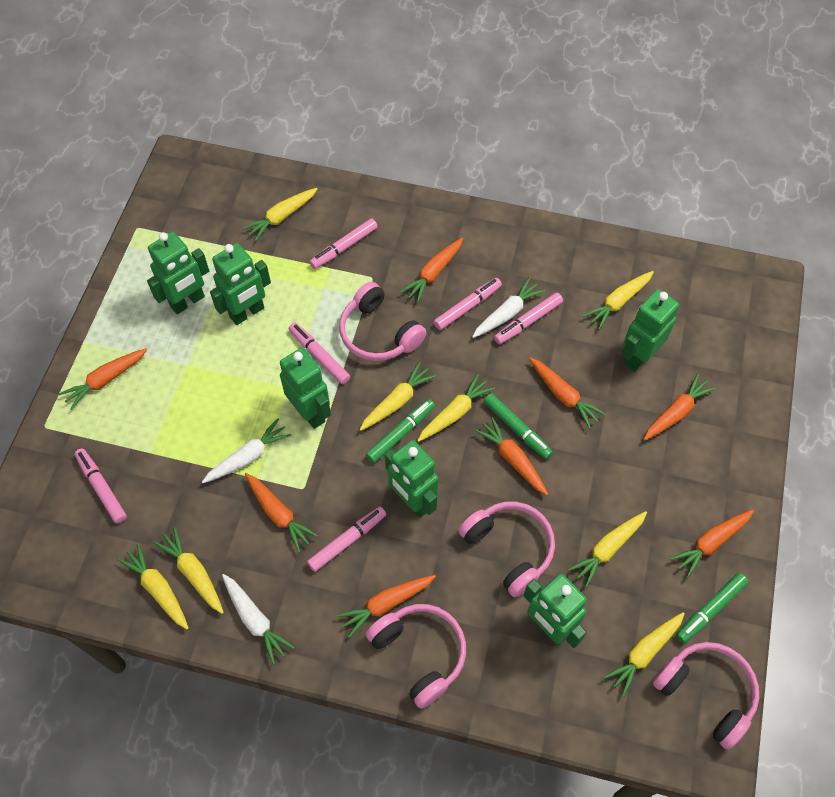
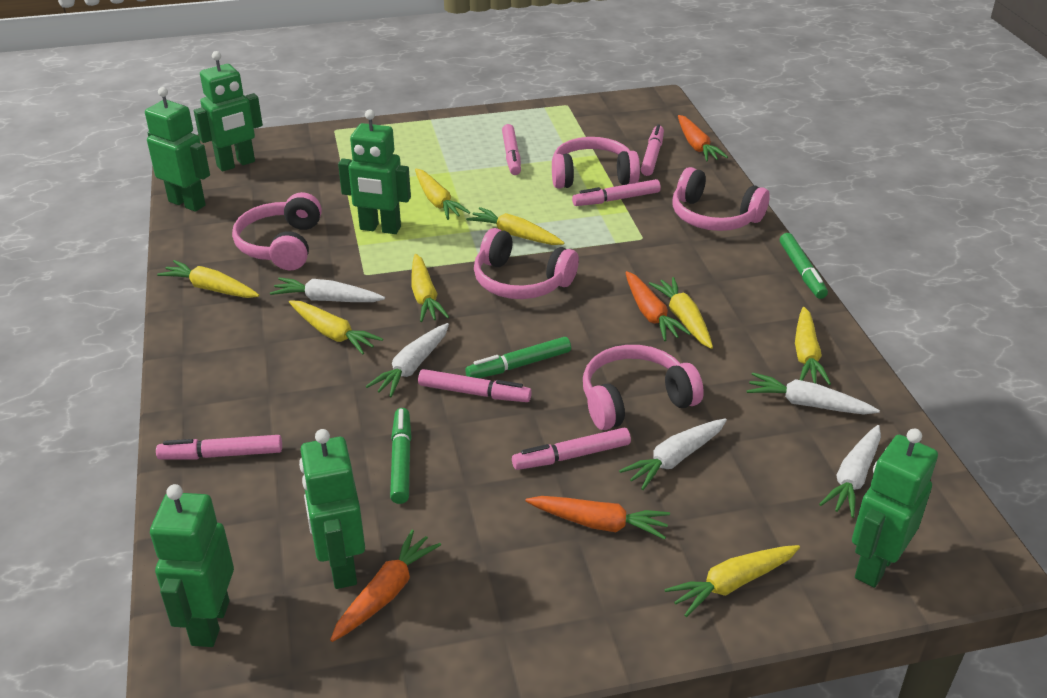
orange carrot: [59,348,147,410] [245,473,318,552] [336,575,436,638] [400,238,463,303] [474,417,548,495] [529,357,606,429] [643,373,716,441] [670,510,754,578] = 8 -> [330,530,441,642] [525,496,670,540] [625,271,691,341] [678,115,728,162] = 4
pink headphones: [339,282,426,361] [366,604,466,709] [458,502,555,597] [653,642,759,750] = 4 -> [232,192,322,270] [474,228,579,299] [552,137,640,188] [583,345,704,430] [672,167,770,231] = 5
white carrot: [202,419,292,483] [222,574,295,665] [472,277,545,338] = 3 -> [270,277,385,302] [366,323,449,397] [619,418,727,490] [747,372,880,414] [819,425,881,518] = 5

